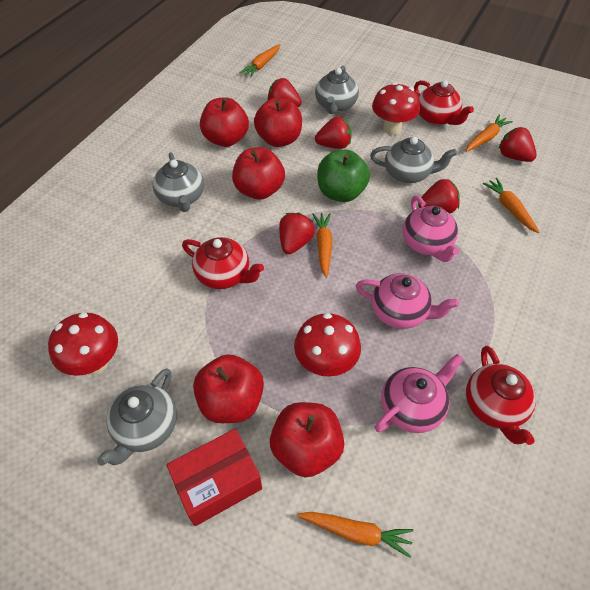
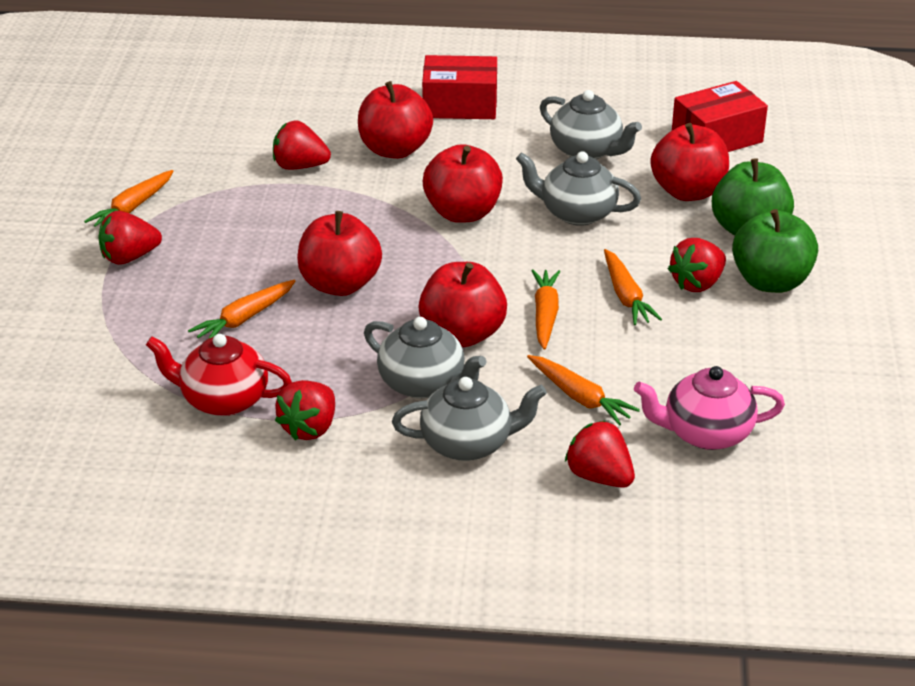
green apple: [317,150,370,202] = 1 -> [712,158,794,236] [732,209,818,293] = 2
pink teapot: [356,273,459,329] [375,354,463,433] [403,196,459,262] = 3 -> [634,366,785,450] = 1
red box: [166,429,262,526] = 1 -> [422,55,497,119] [672,81,768,152] = 2
red mushroom: [48,312,118,376] [294,313,361,377] [372,82,420,135] = 3 -> none = 0
red teapot: [182,237,264,289] [414,80,474,125] [466,346,536,445] = 3 -> [146,334,292,416] = 1

